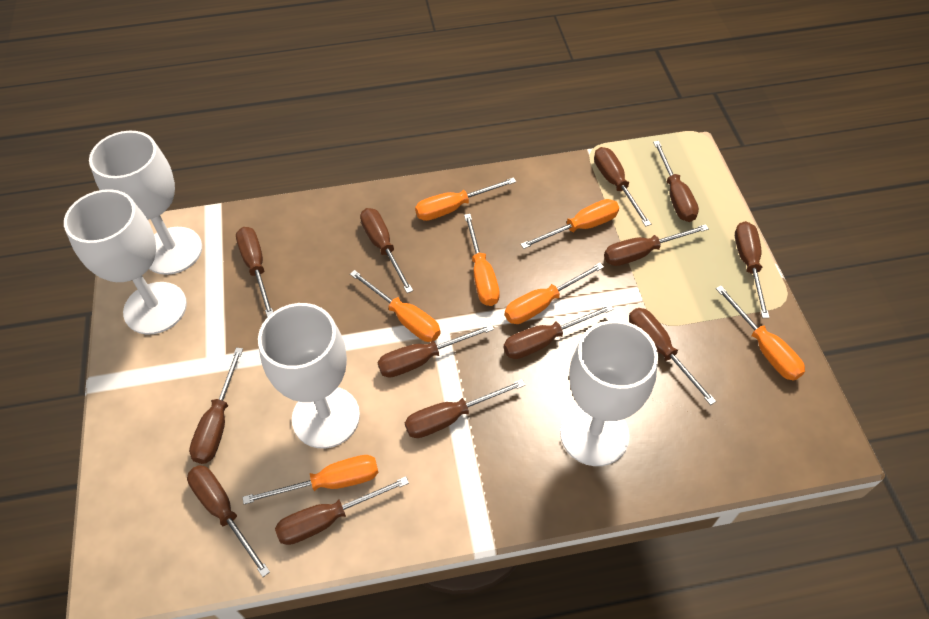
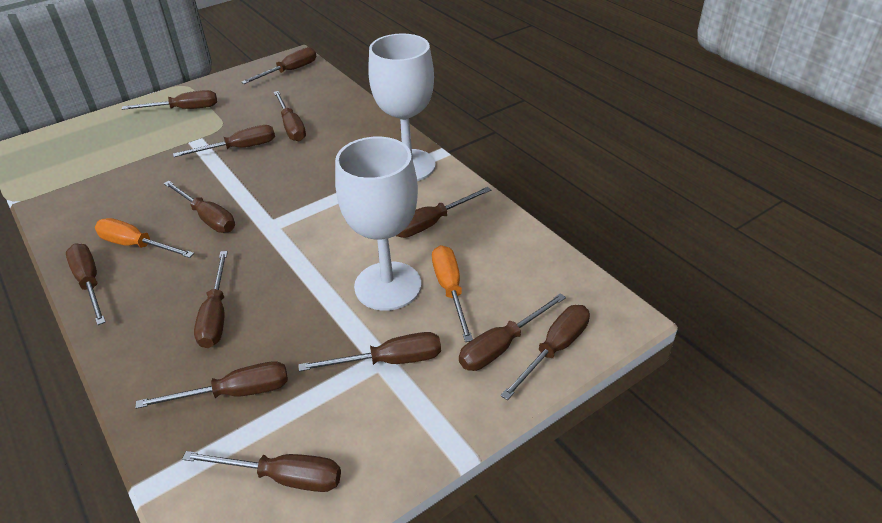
orange screwdriver: [243,455,379,504] [350,270,441,342] [415,177,516,221] [464,214,500,306] [505,263,604,324] [520,199,619,249] [716,286,805,381] = 7 -> [95,218,194,258] [432,245,473,342] = 2
white goblet: [64,189,187,335] [89,131,202,275] [258,303,360,449] [560,320,658,466] = 4 -> [335,137,421,311] [369,33,436,181] = 2

